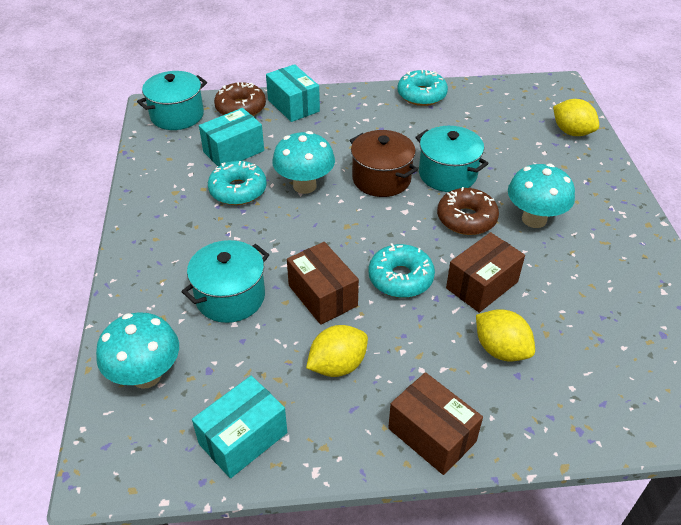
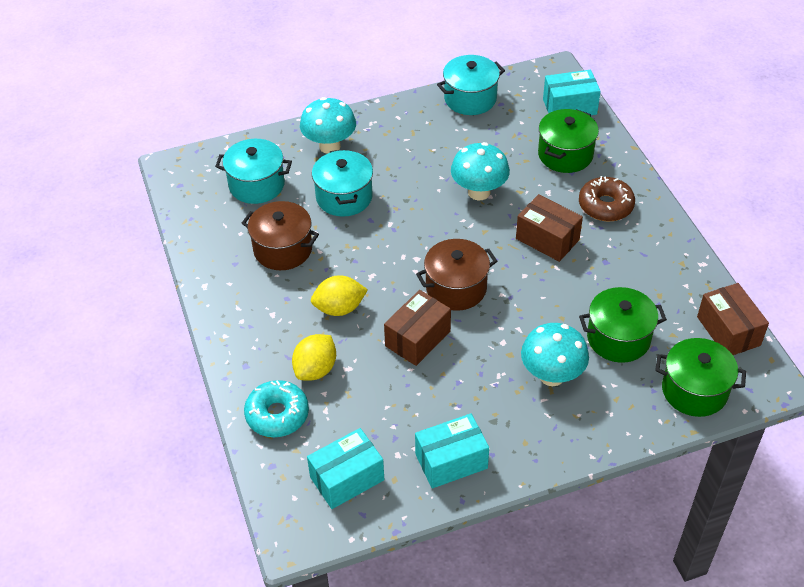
brown donut: [214,82,266,116] [437,187,499,235] = 2 -> [579,176,635,221] = 1
brown pot: [350,130,418,197] = 1 -> [242,201,319,270] [416,239,497,311] = 2
green pot: none = 0 -> [538,109,599,173] [579,287,667,363] [655,338,746,417] = 3
turquoise donut: [208,161,267,205] [368,243,435,298] [397,70,448,106] = 3 -> [244,380,309,437] = 1
yellow lemon: [306,325,368,377] [476,309,535,361] [553,99,599,136] = 3 -> [292,334,336,381] [311,275,368,316] = 2

